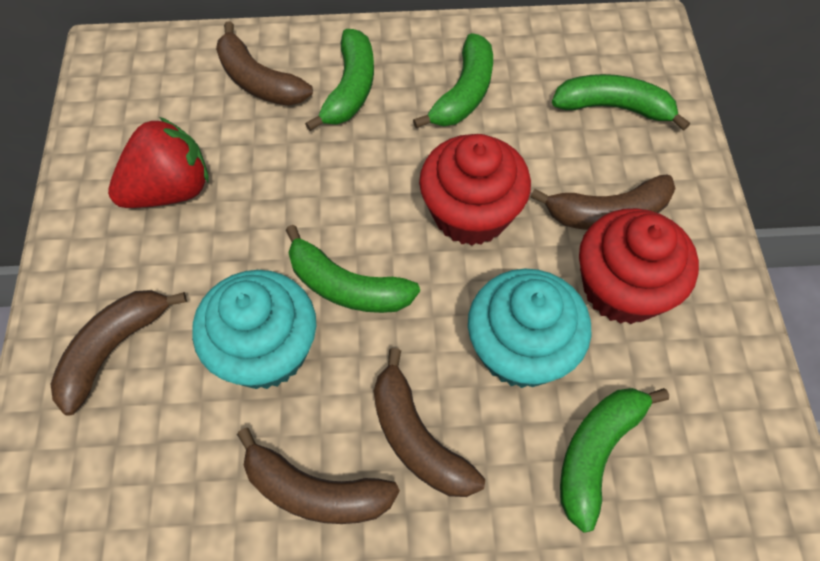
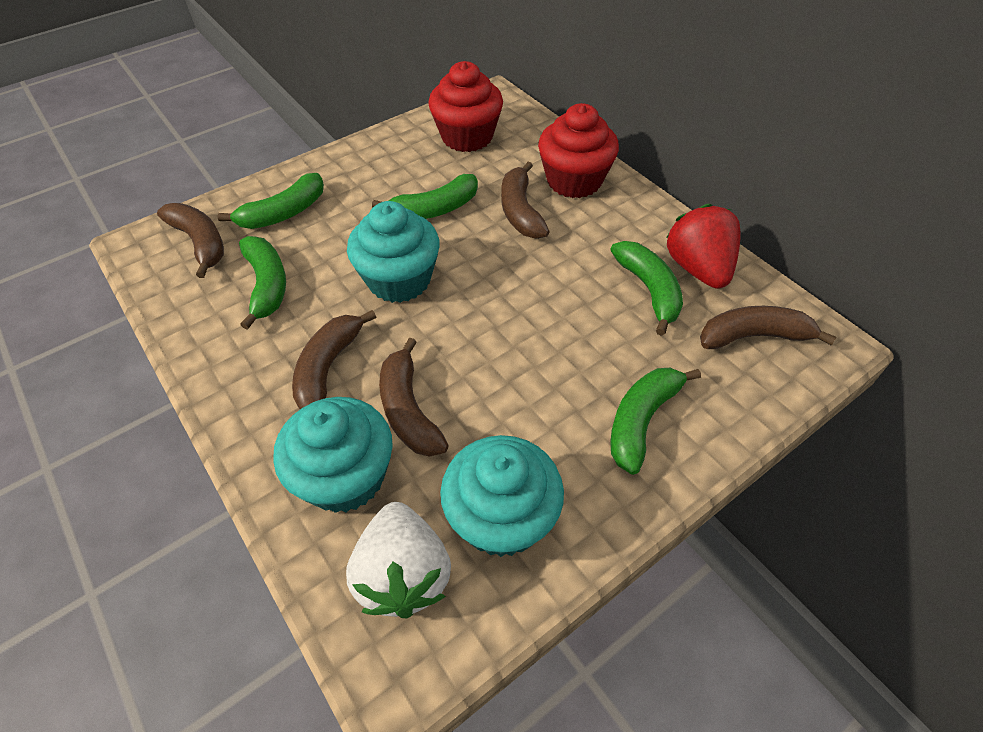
turquoise cupcake: [192,270,316,389] [468,269,591,388] = 2 -> [273,397,393,513] [347,201,440,303] [440,435,564,557] = 3
white strawberry: none = 0 -> [346,502,451,618] = 1

